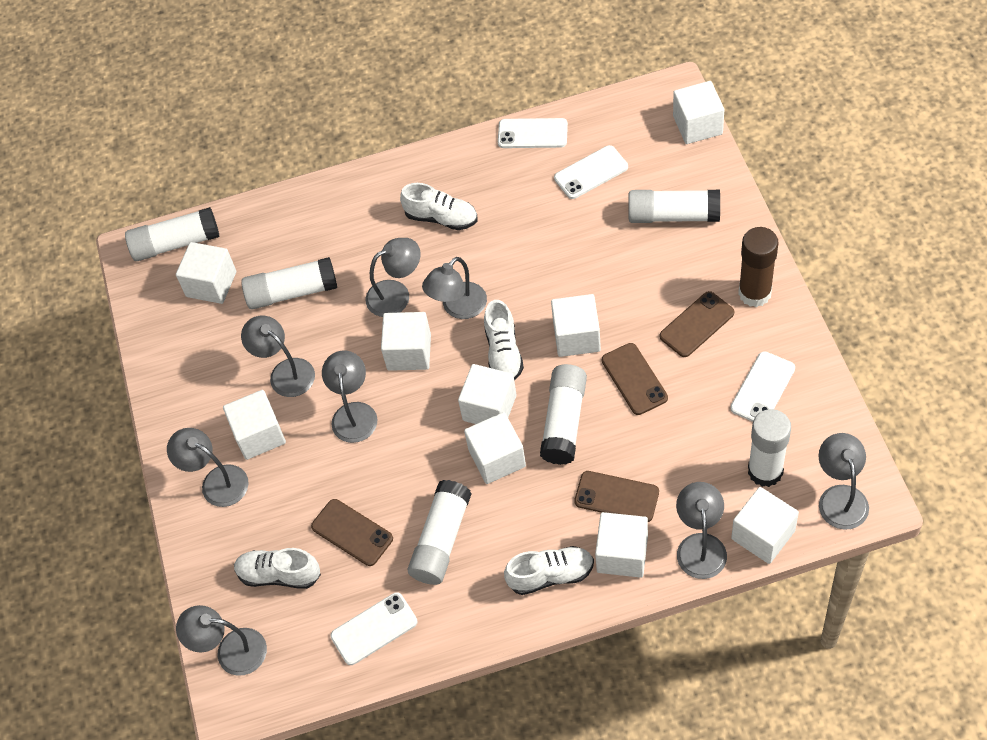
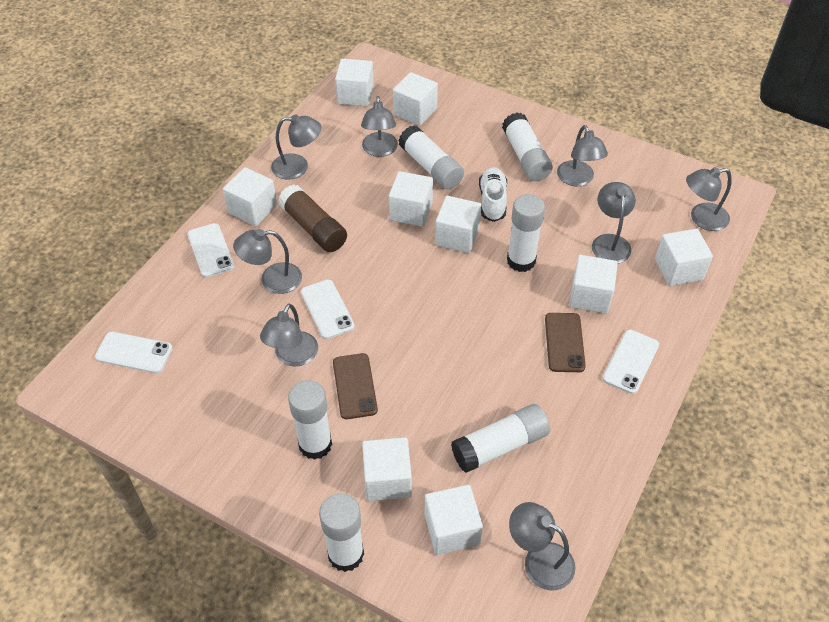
brown phone: [311,499,393,566] [574,471,659,522] [602,343,668,415] [660,291,734,357] = 4 -> [333,353,378,419] [545,313,586,372] = 2
white shoe: [234,548,321,589] [400,183,477,230] [484,300,524,380] [504,546,594,595] = 4 -> [479,167,507,222] = 1

